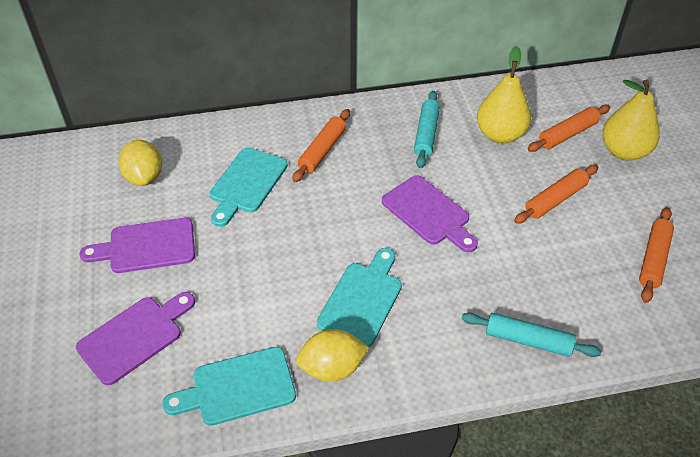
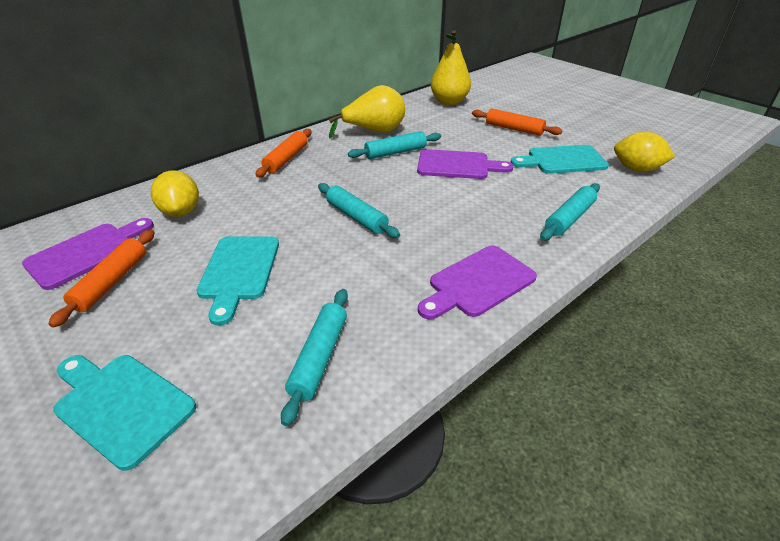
orange rolling pin: [292,109,350,182] [514,165,599,224] [528,105,610,152] [639,207,674,303] = 4 -> [48,230,155,328] [255,129,311,177] [472,108,563,136] = 3
turquoise rolling pin: [414,91,440,168] [462,313,601,357] = 2 -> [281,289,348,426] [318,183,400,238] [348,131,441,159] [540,183,600,241] = 4

